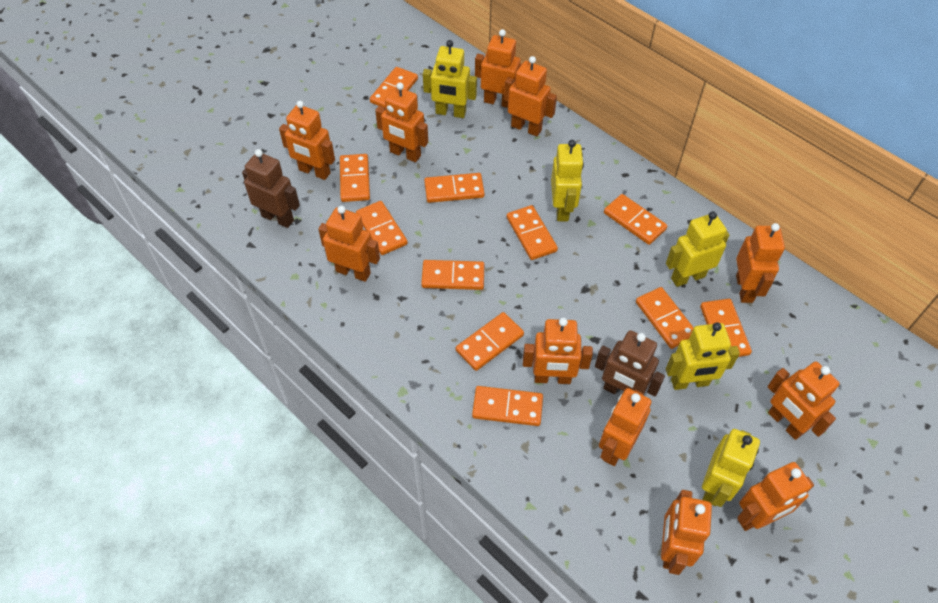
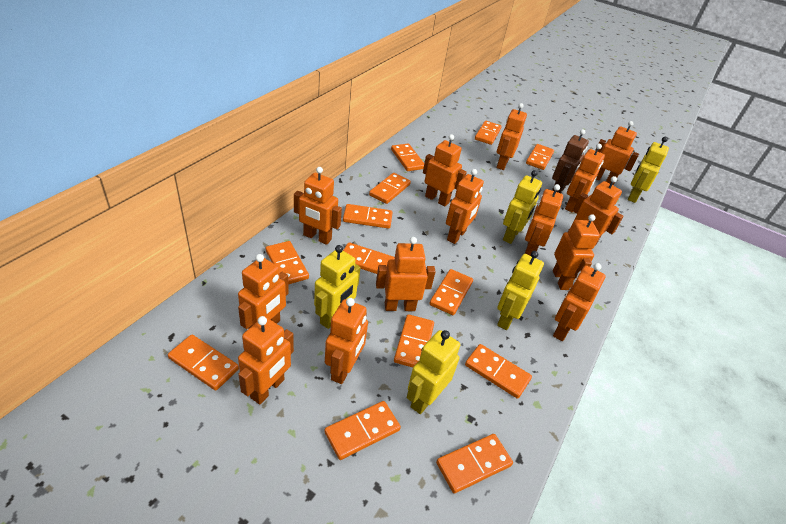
brown robot: [242,149,300,228] [595,330,665,397] = 2 -> [552,129,589,193] = 1
orange domino: [340,154,370,202] [356,201,408,255] [370,67,418,108] [421,260,484,290] [424,173,485,203] [456,312,524,371] [472,386,543,426] [507,205,558,260] [604,194,667,245] [636,287,694,349] [700,299,752,357] = 11 -> [168,335,239,391] [266,241,309,285] [324,401,401,460] [343,204,393,229] [343,242,395,274] [369,173,411,204] [391,144,424,171] [394,314,434,367] [429,269,473,315] [436,434,513,493] [465,344,532,399] [475,121,502,145] [526,144,554,170] = 13
orange robot: [279,101,335,180] [318,206,380,282] [375,82,428,162] [475,29,522,108] [504,56,557,137] [523,318,593,384] [599,388,651,466] [661,490,712,575] [736,223,785,303] [737,462,814,531] [768,361,840,440] = 11 -> [238,254,289,329] [238,316,294,404] [294,167,342,245] [325,298,368,384] [376,237,436,311] [423,134,467,206] [446,169,484,244] [497,103,527,170] [525,184,563,256] [553,214,600,290] [553,263,606,341] [565,144,605,212] [573,176,623,246] [595,121,639,185] = 14

